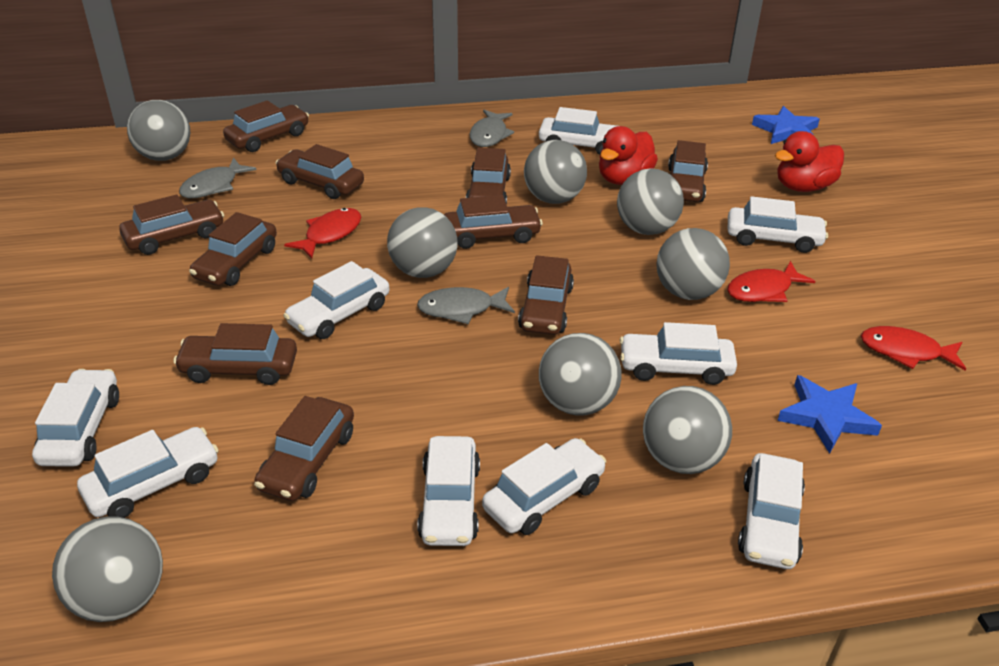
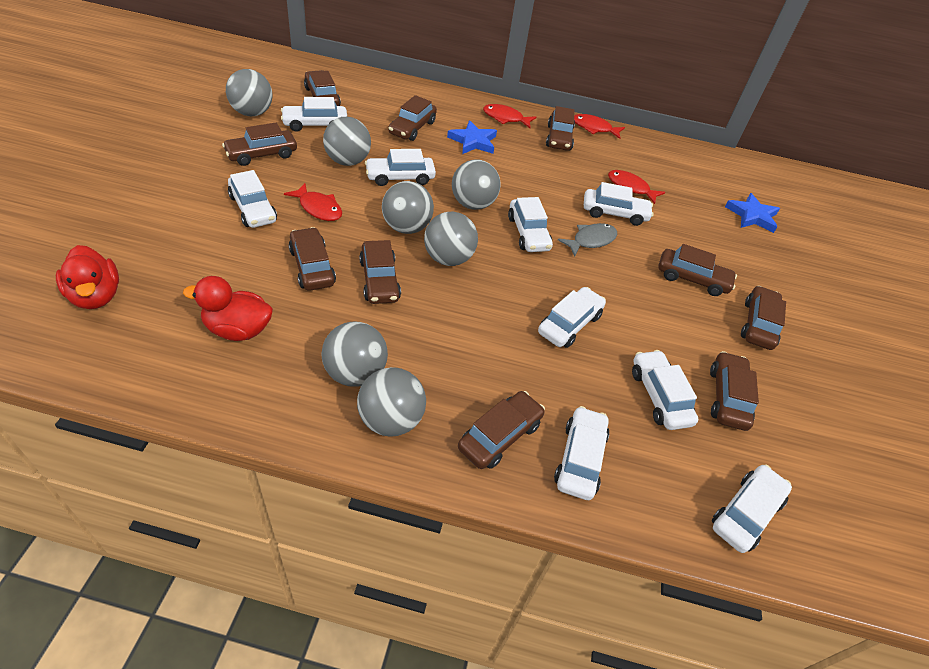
grey ball: [52,516,163,622] [127,100,190,161] [387,207,458,278] [524,140,587,204] [539,333,622,416] [617,169,684,235] [643,386,732,474] [656,228,730,300] = 8 -> [226,69,273,116] [322,321,388,386] [323,117,371,166] [357,367,426,436] [382,181,434,234] [424,212,478,266] [452,160,501,210] = 7
grey fish: [179,158,257,198] [417,287,515,324] [469,110,514,147] = 3 -> [558,223,617,257] = 1
red fish: [284,208,361,259] [727,261,816,302] [861,326,966,370] = 3 -> [284,183,342,221] [483,104,536,128] [574,114,625,139] [608,170,665,204] = 4

